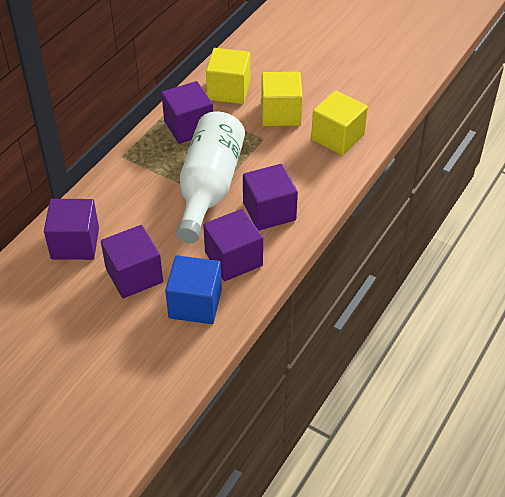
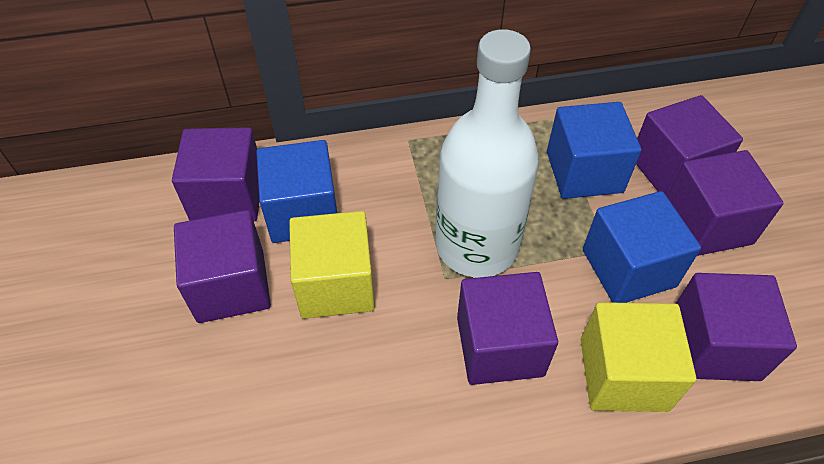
blue cube: [165,255,222,324] = 1 -> [256,140,337,243] [547,102,641,199] [583,191,701,303] = 3
purple cube: [44,199,99,260] [101,225,163,298] [162,81,213,144] [203,209,263,281] [243,164,298,231] = 5 -> [172,127,259,221] [174,210,271,323] [457,272,558,385] [636,95,743,196] [667,150,783,256] [675,273,797,381] = 6
yellow cube: [206,48,250,104] [261,72,303,126] [311,90,368,155] = 3 -> [289,211,375,319] [581,302,696,412] = 2

